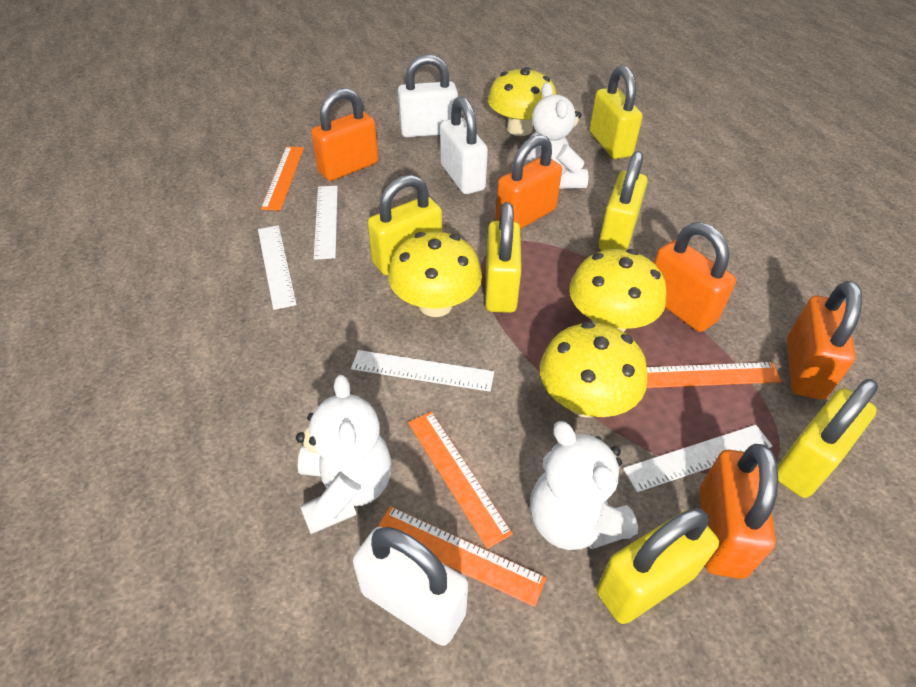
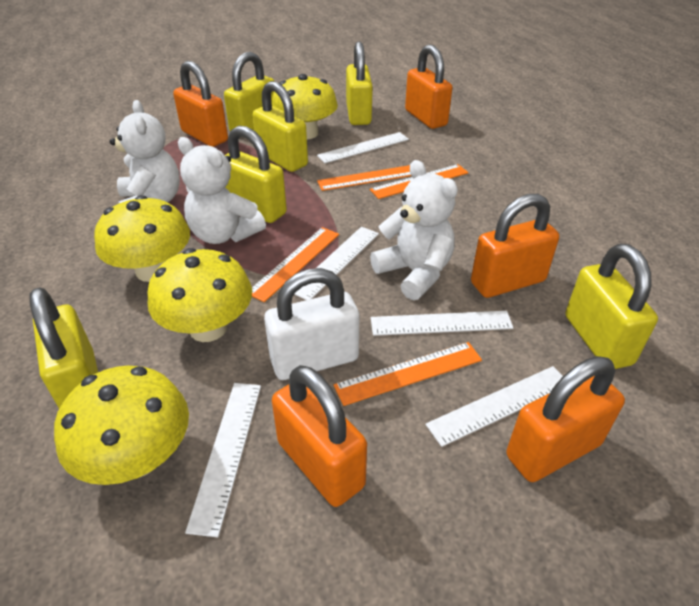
white padlock: [353,527,468,646] [398,54,458,137] [440,96,488,194] = 3 -> [264,268,360,380] = 1
white ruler: [258,225,297,310] [314,186,338,260] [351,350,494,392] [623,425,772,492] = 4 -> [185,383,261,537] [294,227,379,300] [317,132,409,163] [371,311,513,336] [425,366,563,447] = 5

